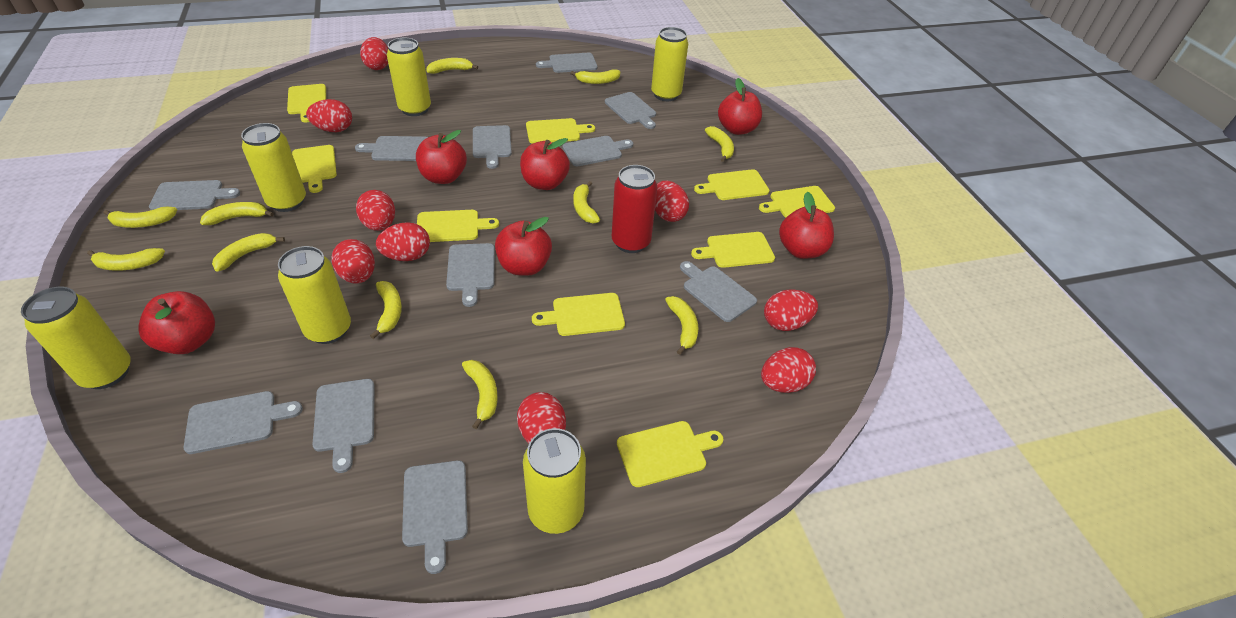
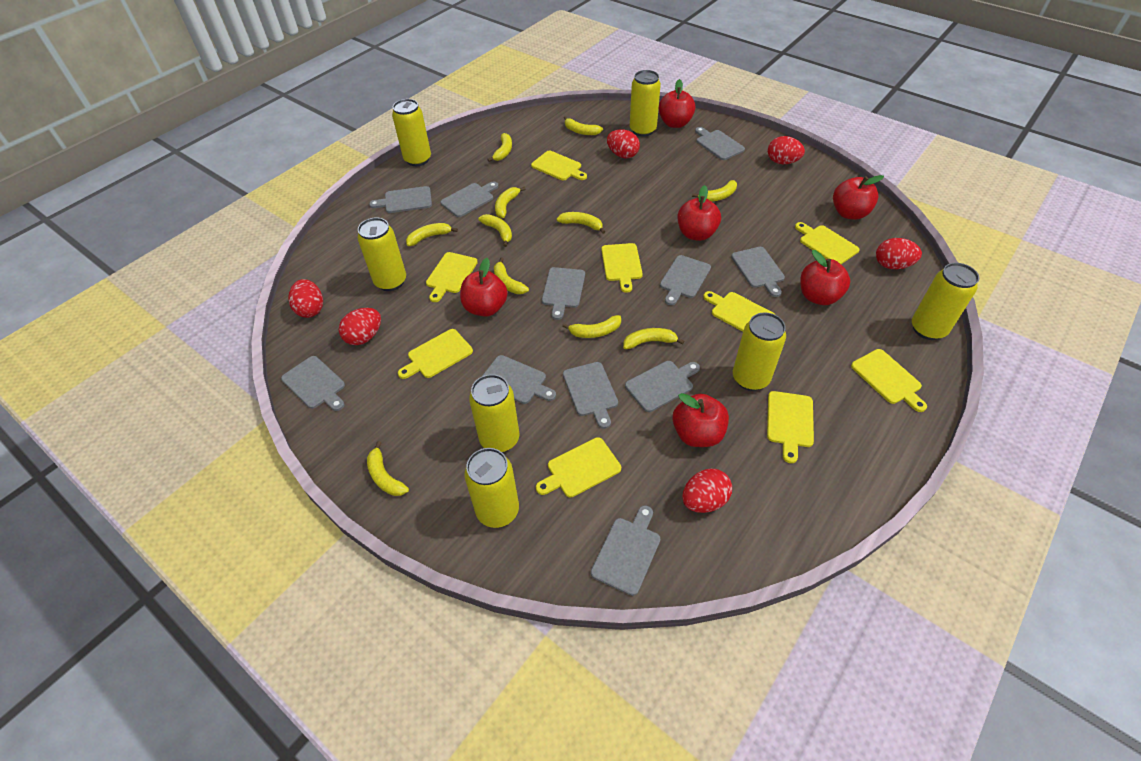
red can: [612,165,657,253] = 1 -> none = 0
red egg: [306,99,352,132] [331,239,375,284] [356,190,395,231] [360,37,388,70] [376,222,430,261] [517,392,566,444] [655,181,689,222] [761,347,816,393] [764,289,818,331] = 9 -> [288,279,323,318] [339,308,381,345] [607,130,640,159] [682,469,732,513] [768,136,805,164] [876,238,922,269] = 6
yellow can: [21,287,131,389] [241,123,306,212] [278,246,351,344] [387,38,431,116] [523,428,586,534] [651,27,688,101] = 6 -> [358,218,406,291] [392,99,431,166] [464,448,519,528] [469,374,520,453] [630,70,661,137] [733,312,786,391] [912,263,979,340] = 7

